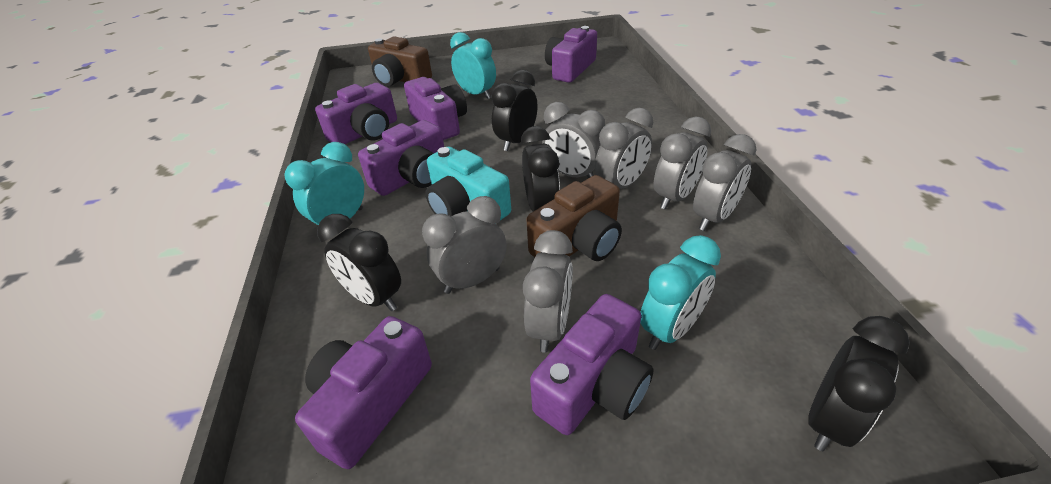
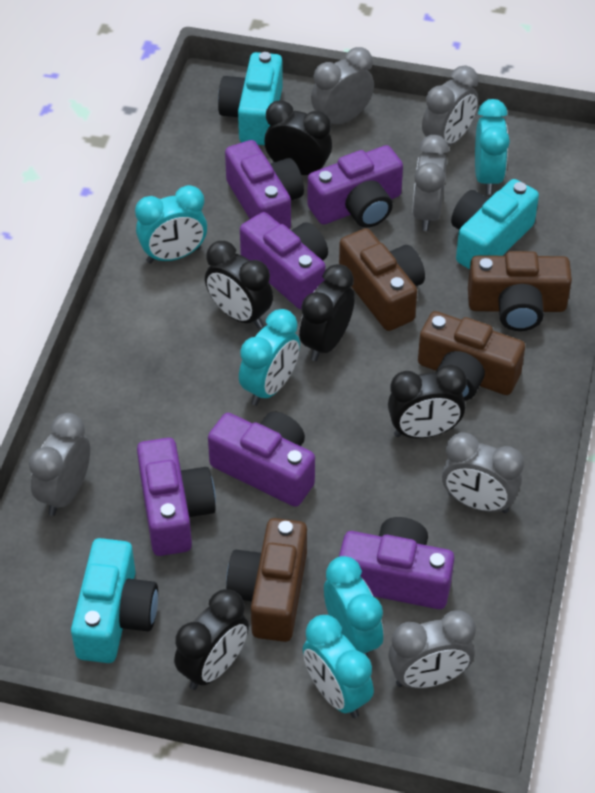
black clock: [317,214,401,311] [491,70,537,151] [521,126,560,211] [808,316,910,451] = 4 -> [174,589,249,690] [205,241,273,328] [264,100,332,175] [299,264,355,361] [388,364,467,438] = 5
brown camera: [368,36,432,87] [526,175,622,261] = 2 -> [226,518,307,642] [339,228,425,331] [418,311,525,401] [468,251,572,331] = 4
turquoise camera: [425,146,511,220] = 1 -> [71,538,158,663] [218,52,283,145] [451,179,539,269] = 3
turquoise clock: [284,142,364,225] [450,32,496,99] [640,235,721,350] = 3 -> [135,185,207,263] [239,309,300,406] [303,615,374,718] [324,556,383,657] [475,99,510,195] = 5

